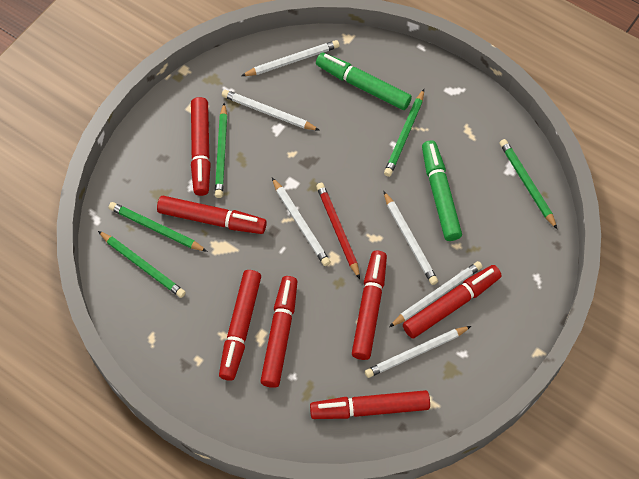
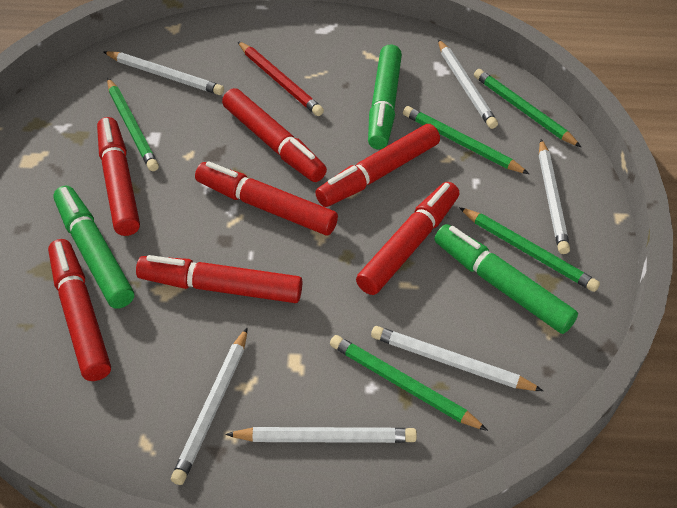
green marker: [316,52,412,110] [422,140,462,241] = 2 -> [54,186,134,309] [368,44,402,149] [434,224,578,334] = 3

